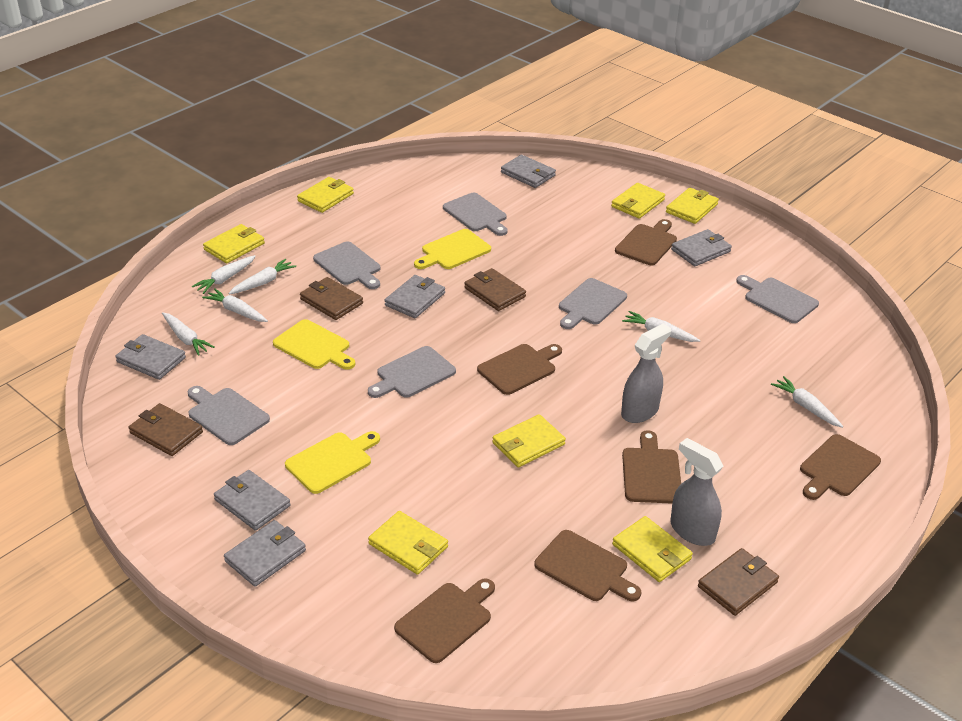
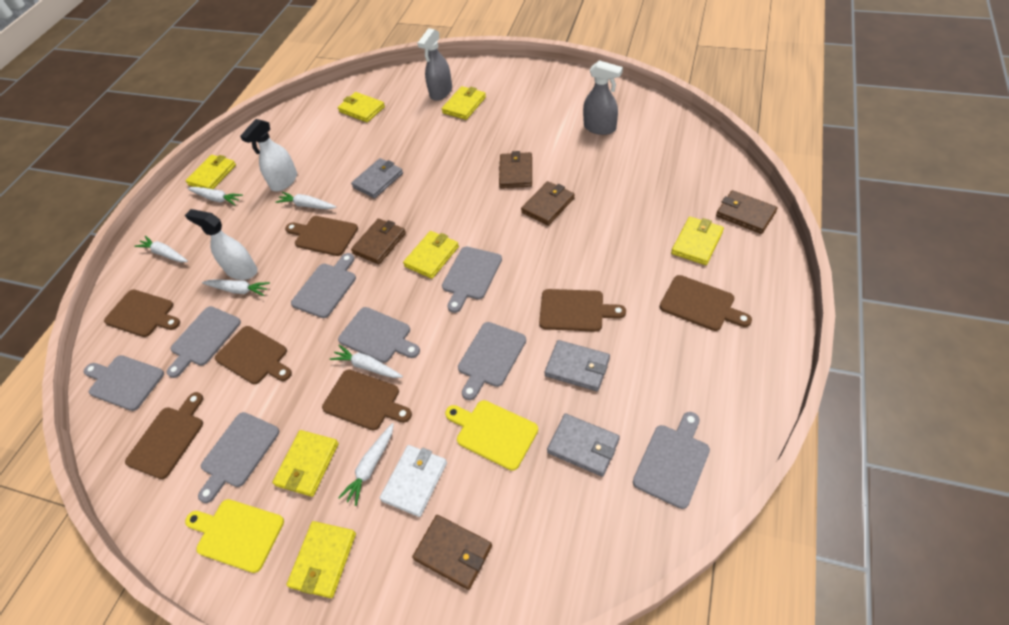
brown cutting board: [394,578,495,663] [477,344,562,395] [534,530,641,601] [615,219,677,265] [622,430,681,504] [800,434,881,500] = 6 -> [104,289,180,337] [125,392,203,479] [215,326,292,384] [285,216,358,256] [322,369,412,431] [539,289,626,332] [660,275,752,331] = 7
brown wallet: [129,403,203,456] [300,277,363,320] [464,268,526,311] [698,548,779,616] = 4 -> [351,219,406,264] [412,515,492,590] [499,151,532,188] [521,181,575,226] [716,190,778,234] = 5
grey cutting board: [187,386,270,445] [313,241,380,289] [368,346,456,398] [443,193,508,236] [559,278,627,329] [736,275,819,323] = 6 -> [84,355,164,411] [167,306,241,378] [198,412,279,503] [291,253,356,318] [338,307,420,363] [442,247,502,313] [458,322,526,400] [633,412,710,509] = 8
grey wallet: [115,334,186,380] [214,470,290,531] [224,520,306,587] [385,275,445,318] [501,155,556,188] [671,229,732,266] = 6 -> [351,158,403,199] [544,340,610,391] [547,414,620,477] = 3
white spray bottle: none = 0 -> [185,209,258,280] [240,119,297,191] = 2
white wallet: none = 0 -> [380,445,447,517] = 1
yellow cutting board: [273,319,355,370] [285,431,380,494] [414,229,491,269] = 3 -> [185,499,284,573] [445,400,538,471] = 2

